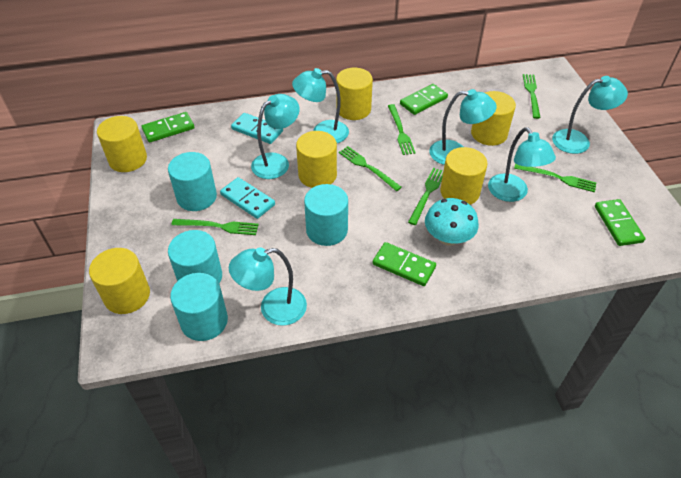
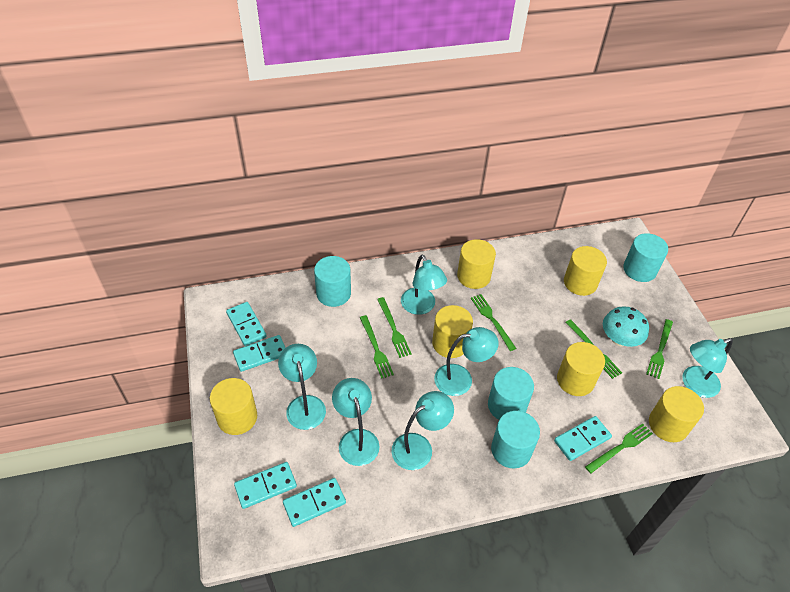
green domino: [141,112,195,143] [372,242,436,286] [400,84,448,115] [595,199,645,246] = 4 -> none = 0
turquoise domino: [220,177,275,219] [231,113,283,144] = 2 -> [226,302,267,346] [233,335,285,372] [234,462,297,509] [283,478,346,527] [554,416,612,461] = 5

